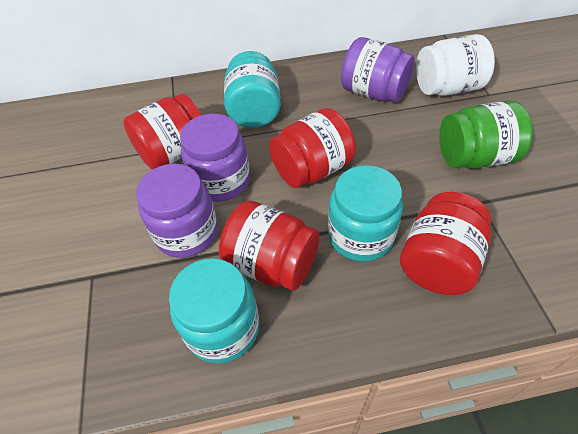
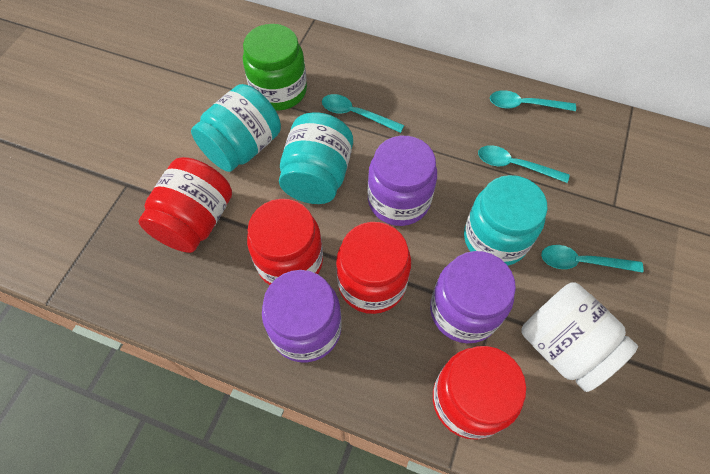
turquoise spoon: none = 0 -> [322,94,404,133] [478,145,569,183] [490,90,576,111] [541,245,643,273] = 4

